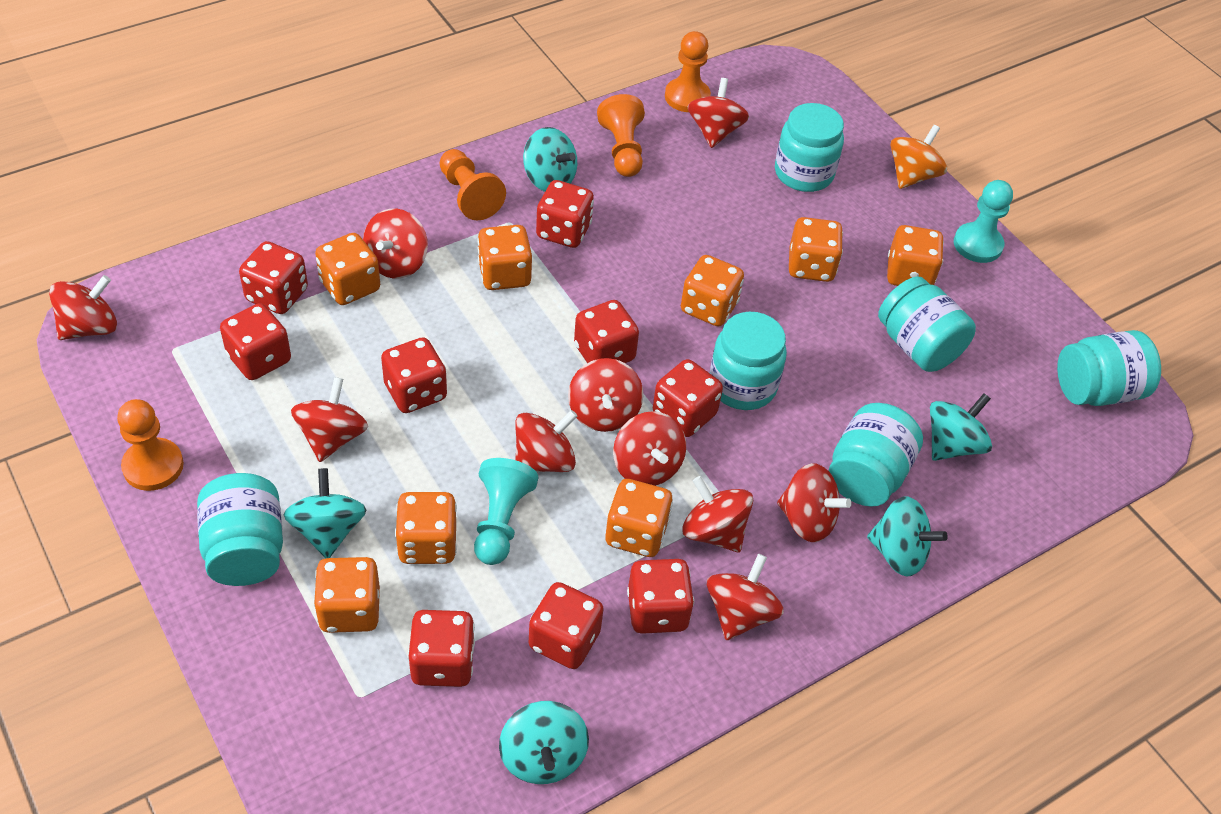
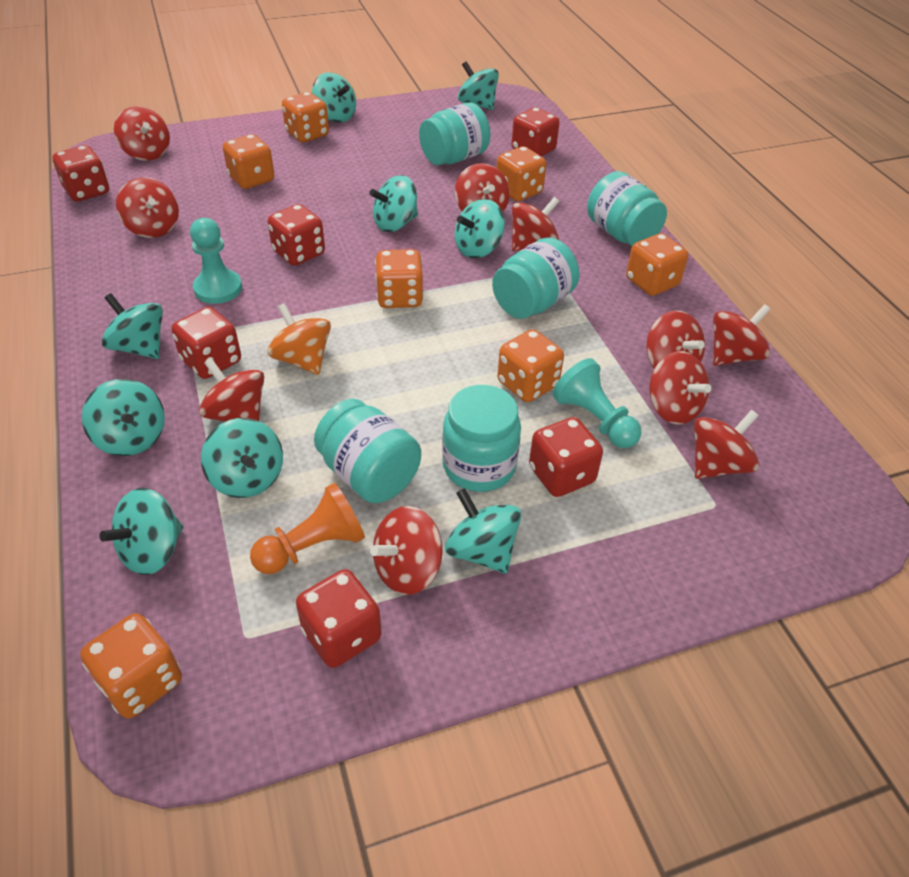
orange dice: [314,557,380,633] [315,233,380,305] [395,492,457,564] [477,225,532,290] [606,479,673,557] [681,255,744,327] [789,217,843,282] [887,225,944,286] = 8 -> [80,613,182,719] [223,134,274,189] [282,92,329,143] [375,249,424,308] [497,146,546,201] [497,329,564,402] [626,233,688,296] = 7
orange pawn: [117,399,184,491] [440,149,506,220] [597,94,645,177] [665,31,711,112] = 4 -> [250,483,365,574] = 1
red dice: [220,303,291,380] [239,241,308,314] [381,337,447,413] [408,610,475,687] [529,582,604,669] [536,180,594,248] [574,300,639,363] [627,559,694,634] [653,359,723,437] = 9 -> [53,145,109,201] [171,307,241,379] [267,204,325,266] [296,569,382,668] [511,107,560,157] [529,417,603,497] = 6
turquoise jar: [197,473,283,586] [710,312,787,410] [775,103,844,192] [828,403,923,507] [878,276,976,372] [1057,330,1161,406] = 6 -> [314,399,421,503] [419,102,490,165] [442,385,521,492] [492,238,580,319] [587,171,667,246] = 5
turquoise spinning top: [284,468,367,558] [499,701,589,784] [523,127,577,192] [867,496,948,577] [930,393,992,461] = 5 -> [82,379,165,456] [99,488,183,575] [101,293,163,359] [201,418,283,498] [312,72,356,122] [369,175,418,232] [445,488,521,574] [455,199,505,258] [458,61,499,110] = 9

